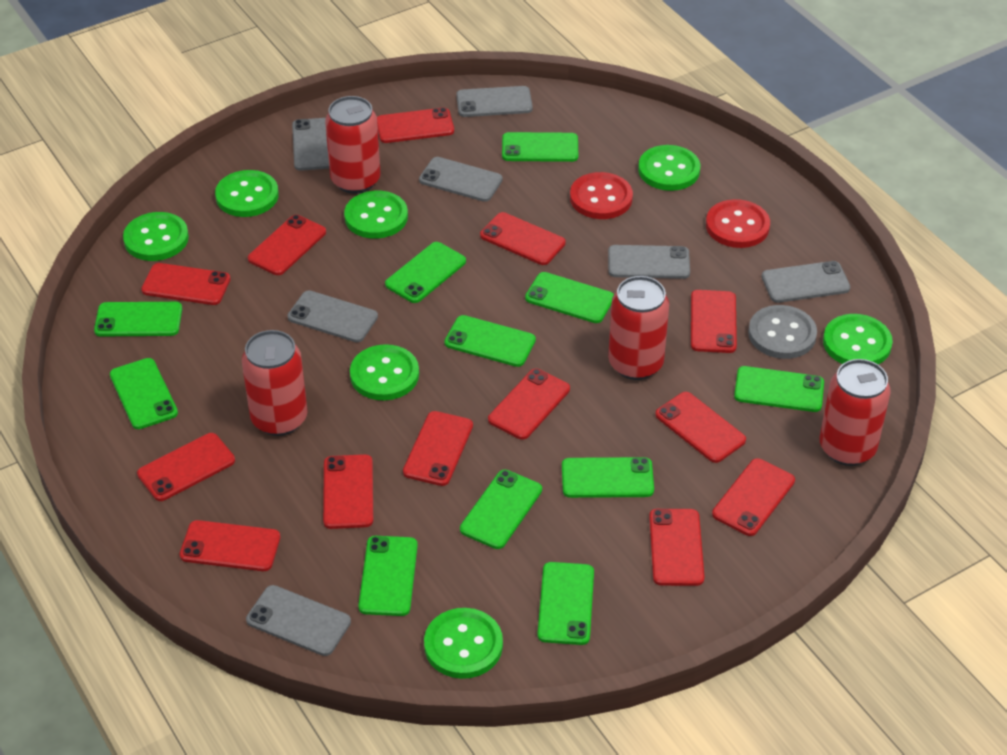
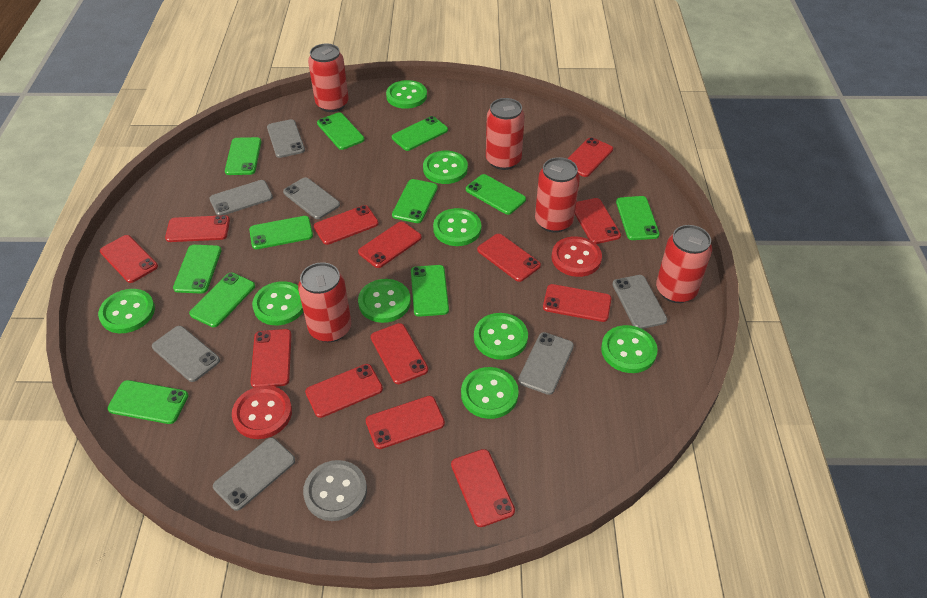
green button: [123,212,189,261] [215,170,279,217] [344,191,408,239] [350,344,419,400] [424,608,503,679] [638,145,700,191] [823,314,893,365] = 7 -> [98,289,155,333] [252,281,303,325] [358,279,411,323] [386,80,427,109] [423,151,468,184] [433,208,481,246] [461,367,519,419] [474,313,528,360] [601,325,658,373] = 9
red can: [242,330,308,436] [325,96,381,194] [608,276,669,380] [820,359,891,466] = 4 -> [298,262,351,342] [308,44,349,112] [486,98,525,170] [535,157,580,233] [656,225,712,303] = 5

